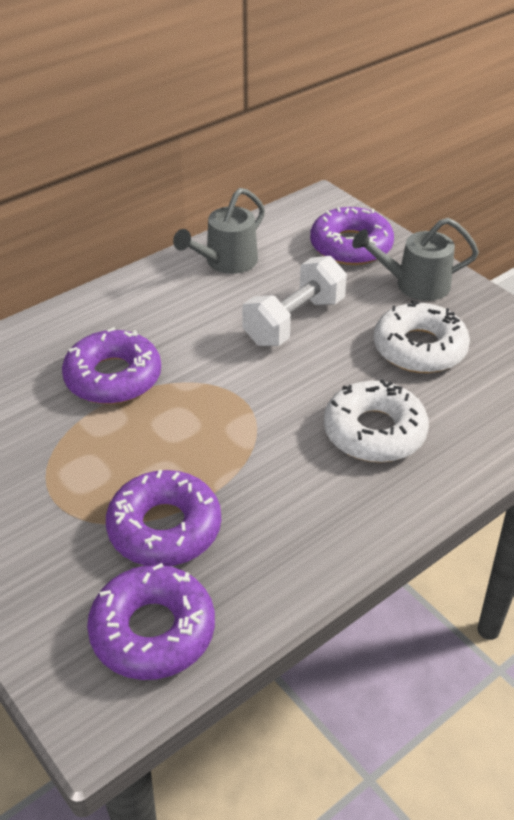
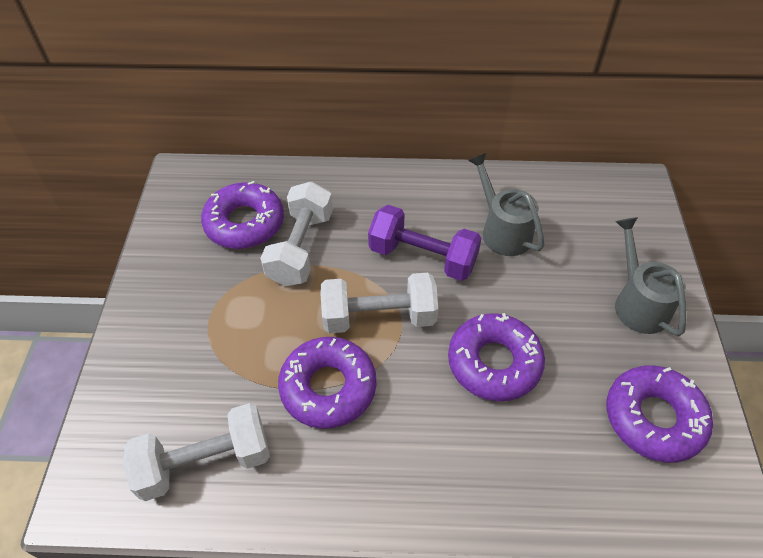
purple dumbbell: none = 0 -> [368,205,481,281] = 1
white donut: [324,379,429,463] [374,300,470,373] = 2 -> none = 0
white dumbbell: [242,256,347,346] = 1 -> [123,403,270,501] [260,181,333,286] [320,273,438,333] = 3

